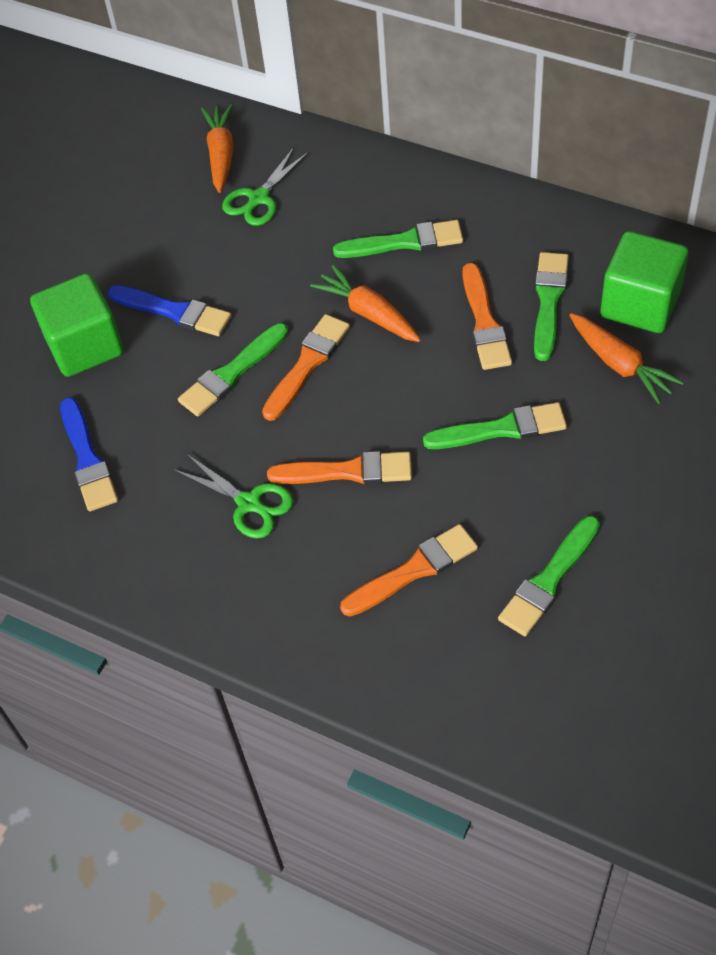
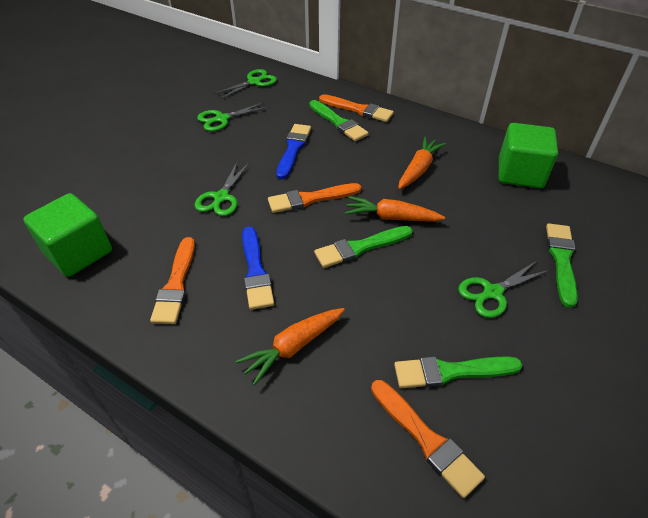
green brush: [178,323,288,417] [333,220,463,258] [423,402,567,449] [498,516,600,636] [534,252,569,361] = 5 -> [309,100,369,141] [314,226,412,268] [394,356,523,388] [546,223,578,308] = 4
green scissors: [173,454,294,539] [222,146,309,226] = 2 -> [195,161,250,216] [197,102,269,131] [213,69,277,99] [458,261,549,318] = 4

